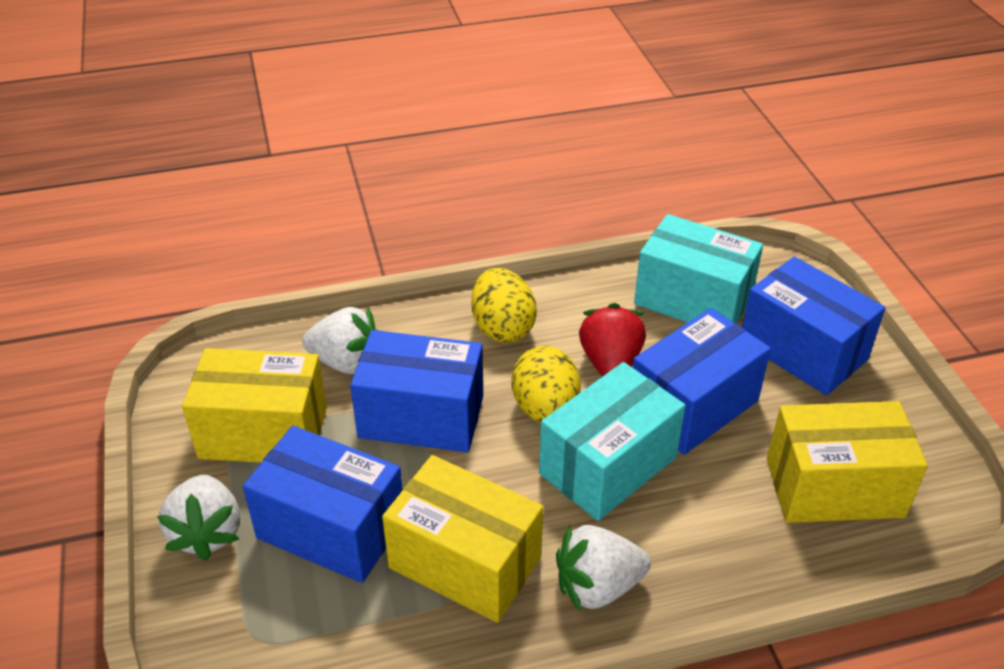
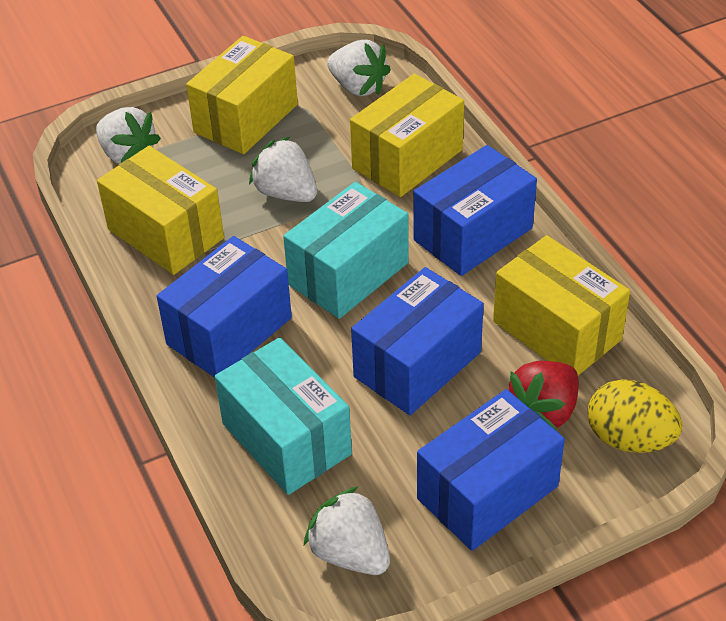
white strawberry: [157,475,240,560] [302,307,379,374] [556,525,651,612] = 3 -> [96,107,161,164] [249,137,317,202] [304,486,390,575] [327,40,391,96] = 4
yellow box: [182,348,327,463] [382,455,543,623] [767,401,928,523] = 3 -> [97,146,224,275] [186,36,298,154] [350,74,464,197] [493,235,630,375] = 4
yellow egg: [471,268,537,343] [511,346,580,424] = 2 -> [588,379,682,453] = 1

